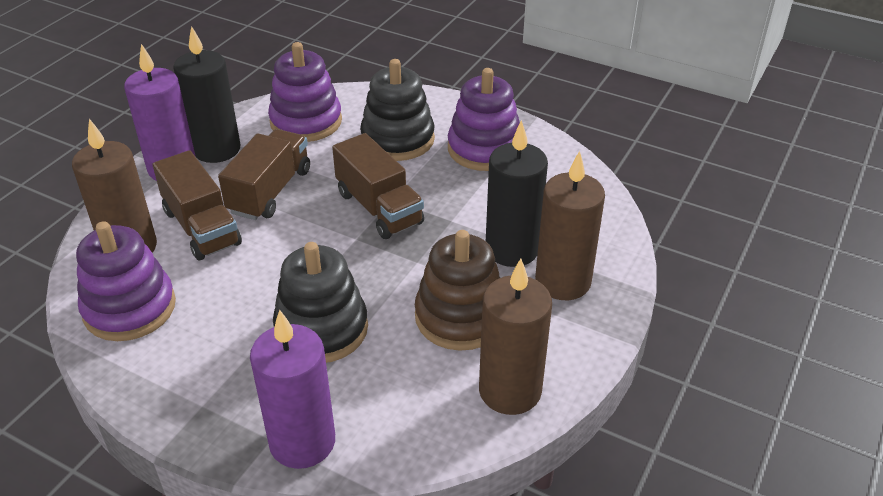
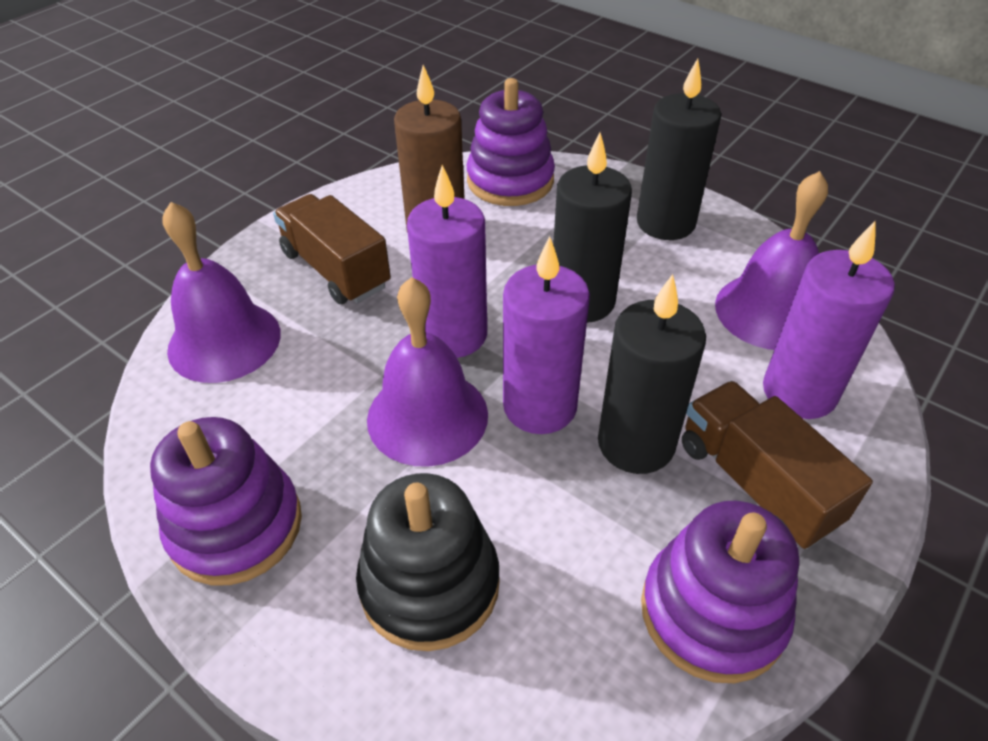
black candle: [173,26,240,163] [486,120,548,267] = 2 -> [553,133,632,323] [598,274,706,474] [637,58,721,240] = 3
black stacking toy: [273,242,368,363] [360,59,435,161] = 2 -> [356,473,500,651] = 1
brown candle: [72,119,157,253] [479,258,552,415] [535,151,605,300] = 3 -> [394,65,465,233] = 1
brown stacking toy: [415,230,500,351] = 1 -> none = 0
brown truck: [153,150,242,260] [218,129,310,220] [332,133,424,239] = 3 -> [273,194,391,304] [682,381,873,549] = 2
purple bell: none = 0 -> [162,202,281,383] [367,277,488,467] [715,171,828,350] = 3
purple candle: [124,44,196,181] [250,310,335,469] = 2 -> [407,165,487,358] [503,236,590,434] [763,221,895,419] = 3

